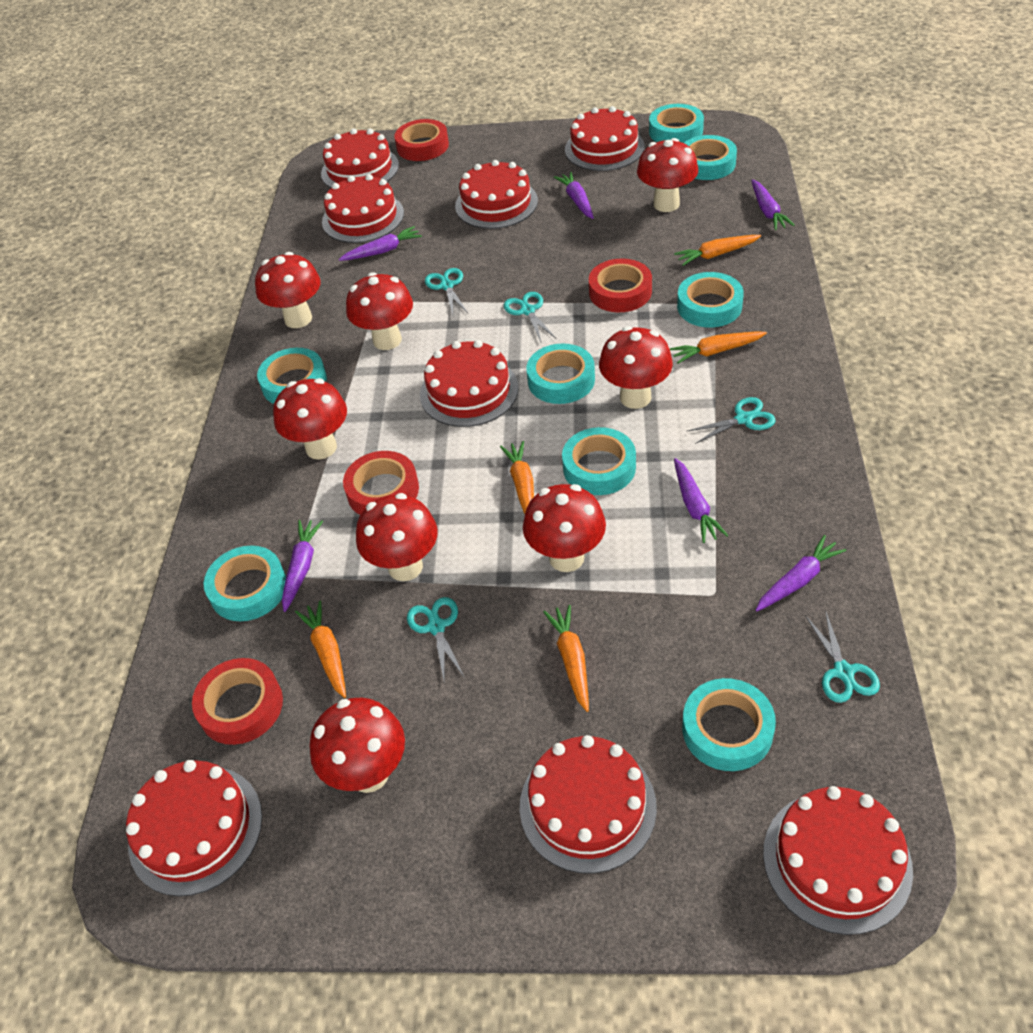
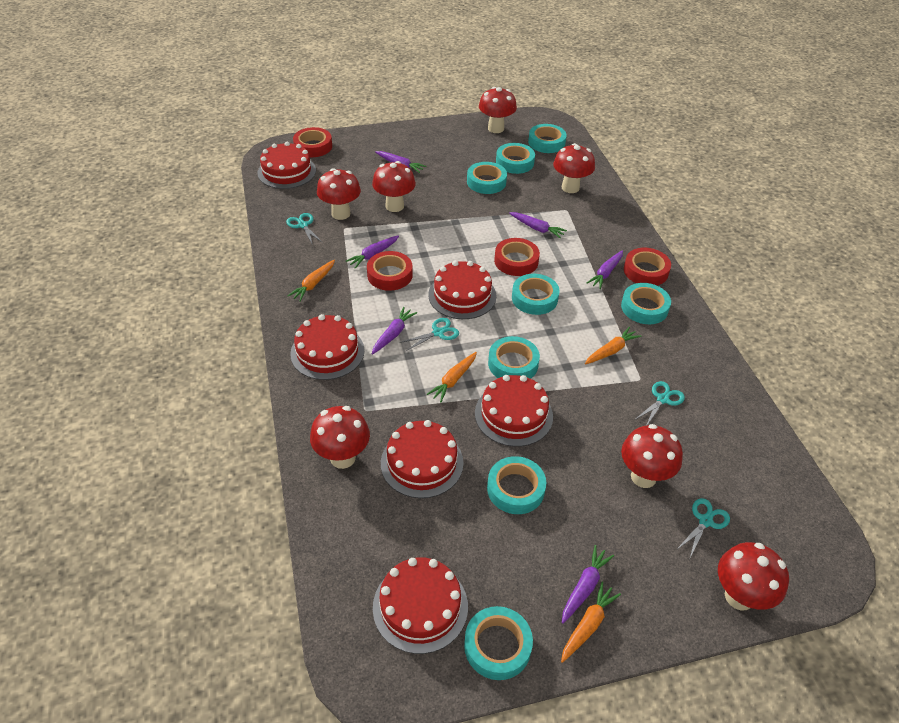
orange carrot: [295,600,346,698] [500,441,534,514] [543,605,589,712] [670,332,767,364] [674,235,761,266] = 5 -> [287,260,335,302] [427,352,477,402] [561,582,621,663] [585,327,641,364] = 4
red cake: [126,760,262,896] [321,128,399,188] [322,174,404,243] [420,340,519,427] [455,160,538,229] [520,735,657,874] [565,106,644,171] [763,786,913,935] = 8 -> [257,142,316,189] [290,314,365,380] [373,557,468,654] [381,420,463,498] [428,261,496,319] [475,375,553,447] = 6
red mushroom: [255,252,320,328] [273,378,347,460] [309,698,405,793] [346,272,413,350] [356,493,438,581] [523,484,606,572] [599,326,673,409] [637,138,698,212] = 8 -> [310,406,370,469] [317,168,361,220] [372,161,416,212] [479,87,517,133] [553,143,595,193] [621,424,683,488] [718,542,789,610] = 7
turquoise scissors: [407,597,465,684] [425,268,468,315] [504,292,556,342] [686,397,776,444] [805,610,880,703] = 5 -> [286,213,323,245] [400,318,459,351] [634,381,685,426] [676,498,730,560] = 4

